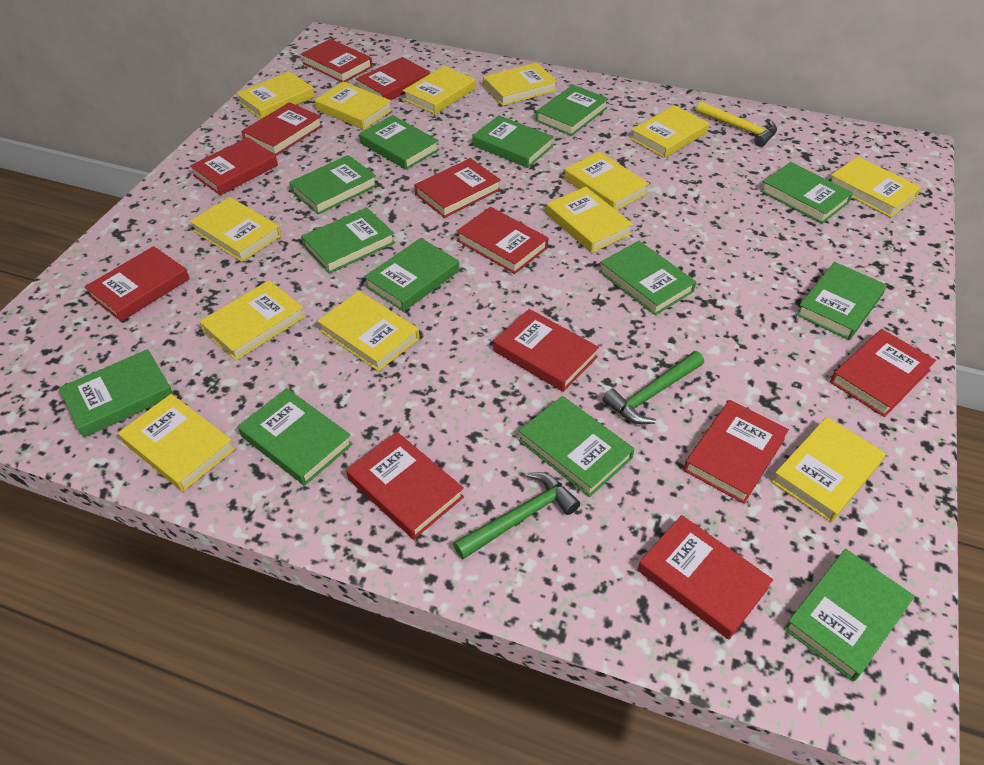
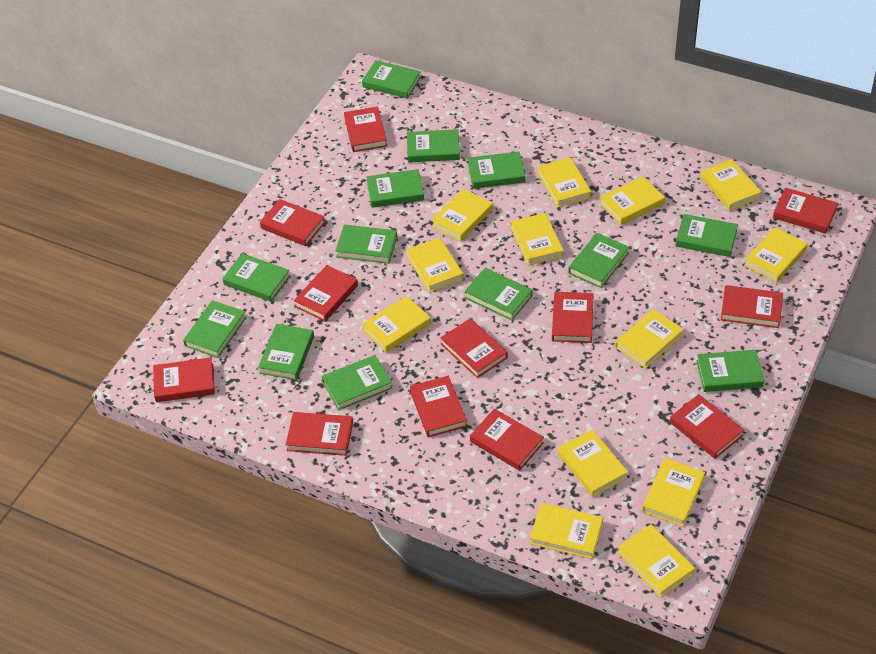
green hammer: [453,472,580,559] [603,351,704,424] = 2 -> none = 0
yellow hammer: [696,101,777,147] = 1 -> none = 0

